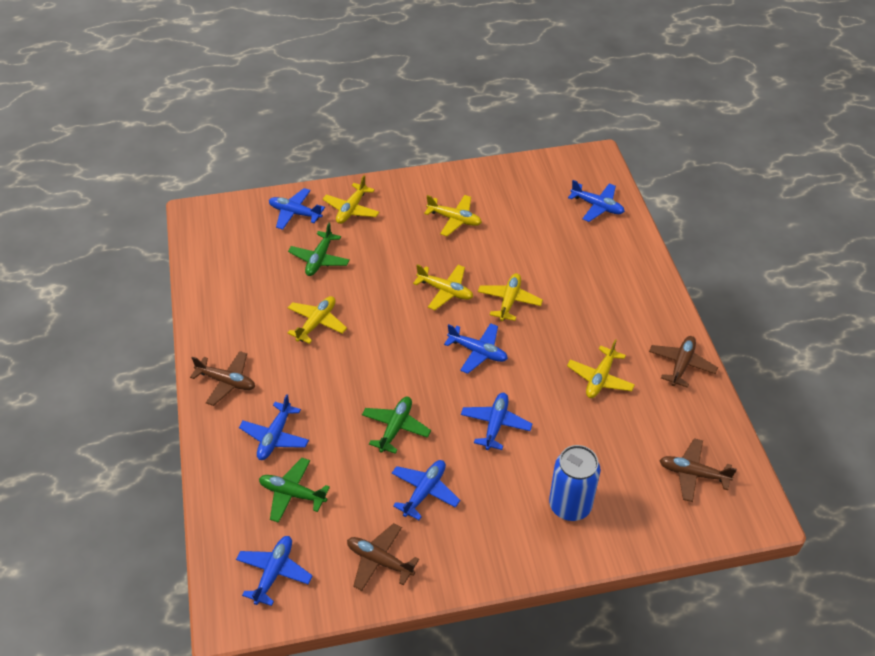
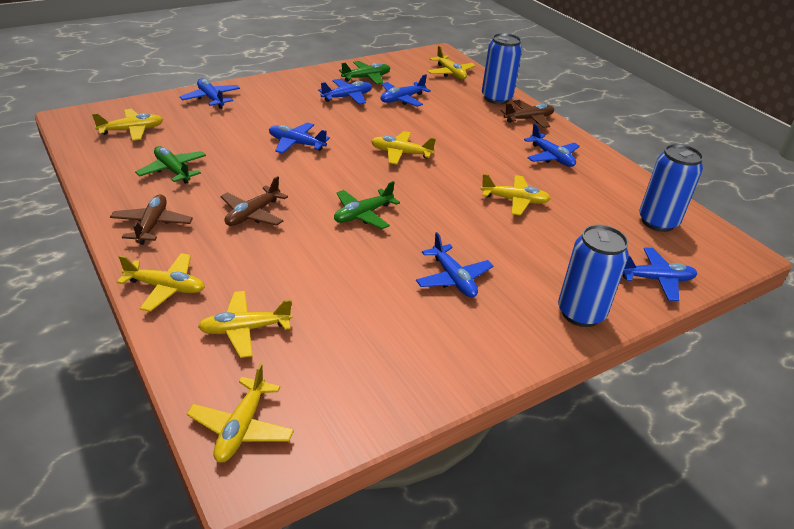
blue can: [549,445,600,521] = 1 -> [482,33,522,104] [558,225,629,327] [639,144,703,232] = 3
brown plane: [190,351,255,406] [347,523,419,591] [649,336,718,388] [659,438,737,502] = 4 -> [110,194,193,245] [221,176,288,226] [501,100,554,128] = 3
yellow plane: [287,296,347,344] [323,175,380,224] [413,264,473,310] [424,195,482,236] [478,273,543,321] [567,339,635,398] = 6 -> [92,109,163,141] [117,253,205,312] [187,364,294,463] [198,291,292,358] [371,131,436,164] [428,46,476,79] [480,174,551,216] = 7

